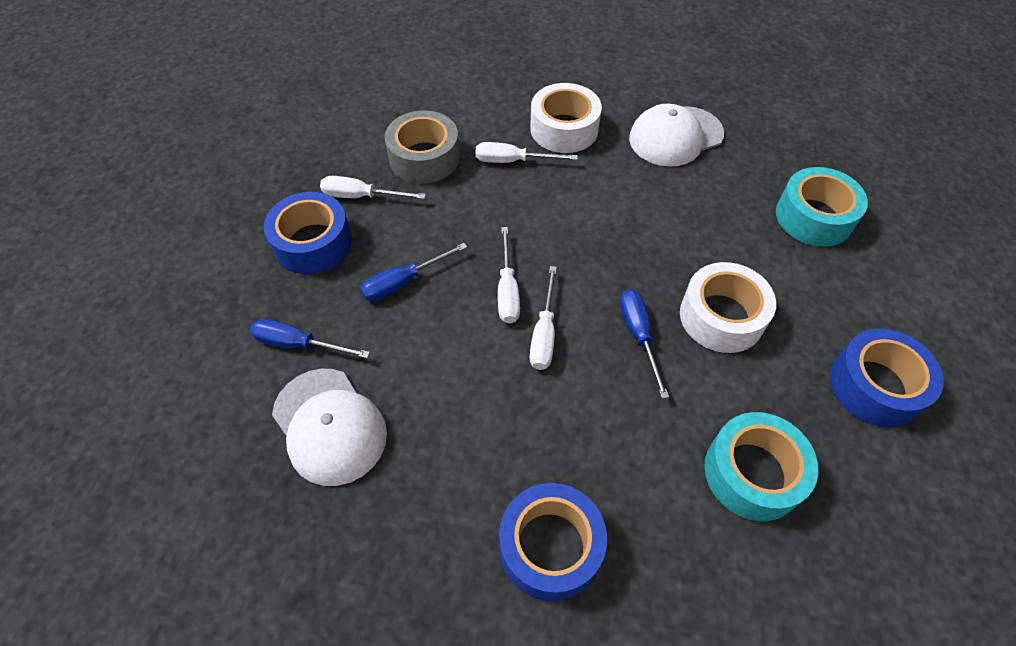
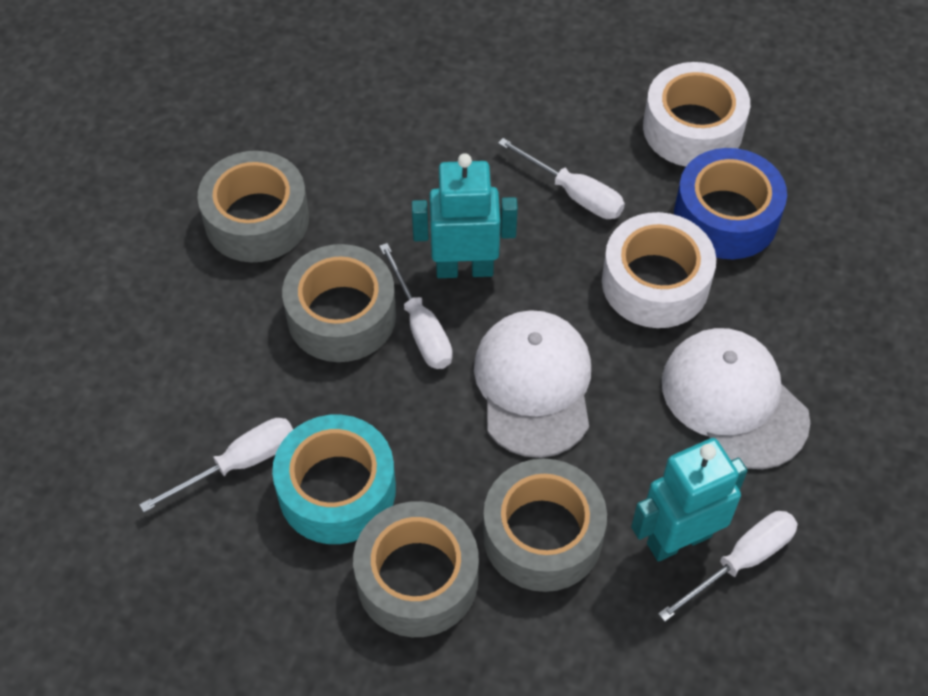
blue screwdriver: [250,319,370,358] [361,243,467,301] [620,289,669,399] = 3 -> none = 0
blue tape: [264,192,352,274] [499,483,607,601] [830,329,944,427] = 3 -> [674,148,787,259] = 1
grey tape: [385,110,460,184] = 1 -> [197,151,309,262] [282,244,396,362] [353,501,479,637] [483,459,607,592] = 4
turquoise robot: none = 0 -> [412,153,518,278] [631,438,748,562] = 2
turquoise tape: [704,412,818,521] [776,167,868,247] = 2 -> [272,415,396,544] = 1

